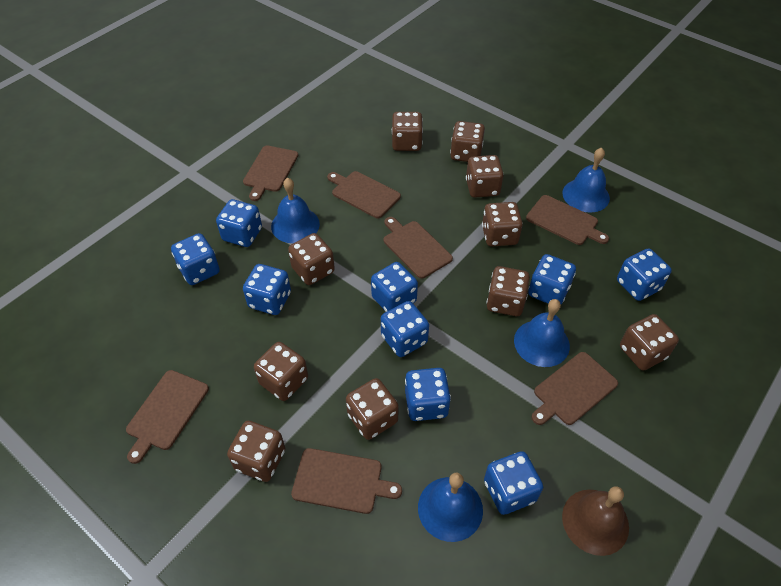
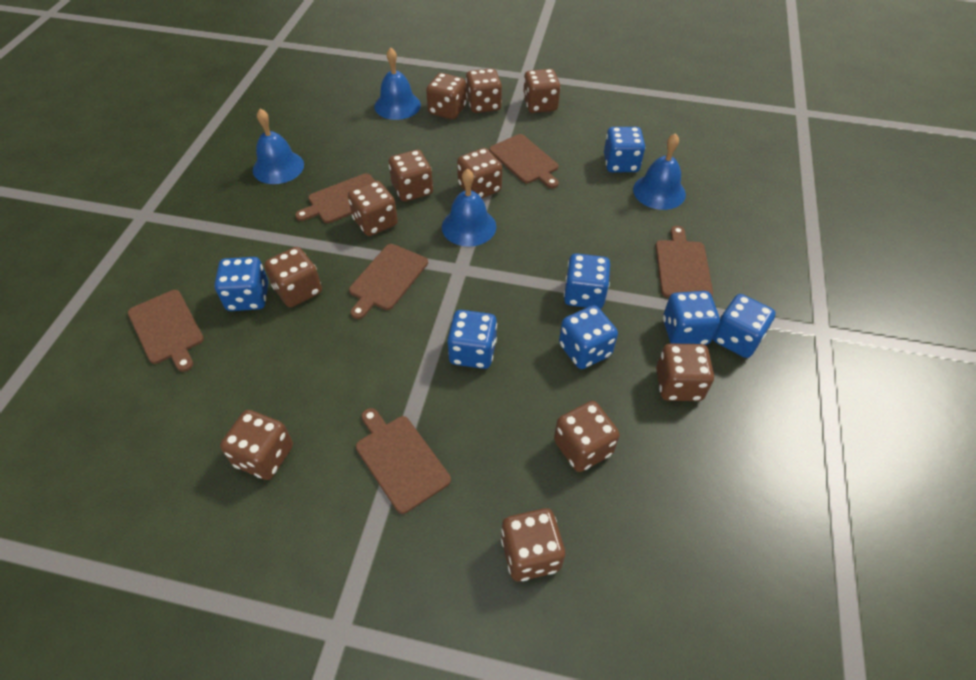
blue dice: [171,233,220,285] [216,199,262,247] [243,264,291,315] [371,262,418,312] [381,301,429,357] [405,368,451,421] [484,451,543,515] [528,254,576,304] [617,248,672,301] = 9 -> [214,257,268,311] [447,310,497,369] [559,305,618,369] [564,253,610,309] [604,127,645,172] [663,291,720,345] [713,294,776,358] = 7
brown bell: [562,486,629,556] = 1 -> none = 0
brown cutting board: [126,370,209,464] [243,145,298,201] [291,448,402,514] [327,171,401,218] [383,217,453,279] [526,195,609,245] [531,352,618,425] = 7 -> [128,290,204,372] [295,173,375,223] [349,244,428,319] [356,408,451,514] [489,134,559,188] [656,226,713,297] = 6
brown dice: [227,421,285,482] [254,342,308,401] [288,233,335,285] [346,378,399,440] [392,112,423,151] [450,121,485,162] [466,155,504,198] [482,202,523,247] [487,266,530,316] [620,314,679,371] = 10 -> [220,410,293,480] [264,247,322,307] [348,181,398,236] [389,150,433,202] [426,73,466,120] [457,148,502,198] [466,68,502,113] [501,508,565,581] [523,69,561,113] [554,401,620,472] [656,343,714,401] = 11

